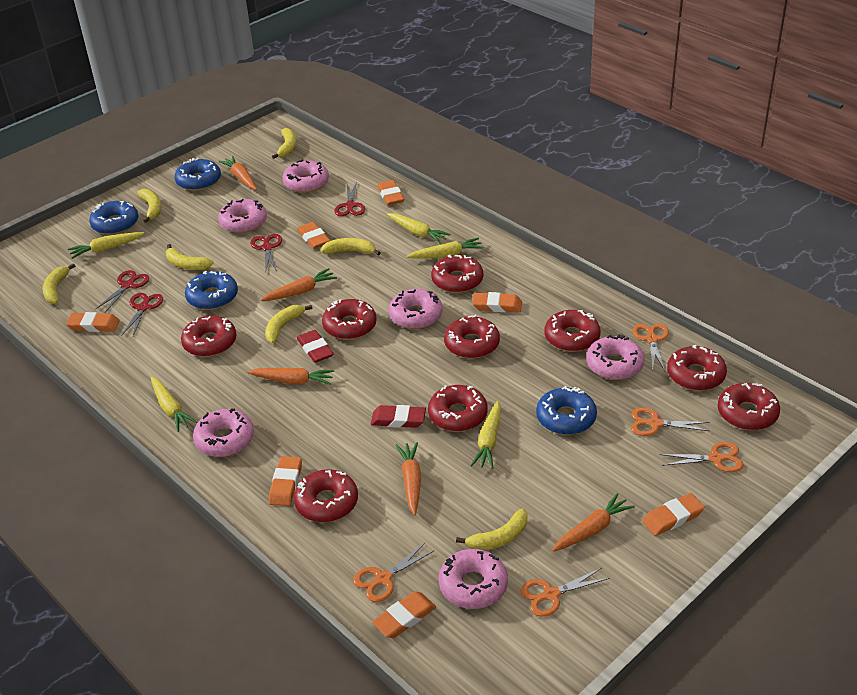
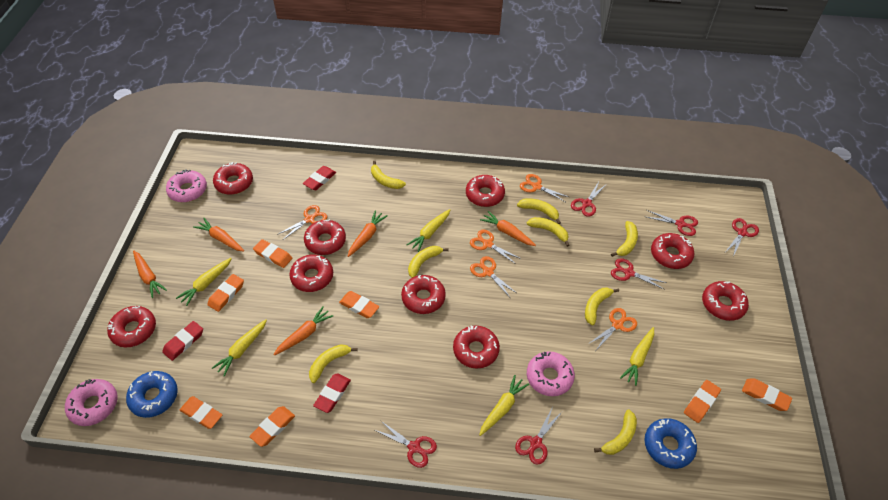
blue donut: [89,201,138,235] [175,158,221,191] [185,271,238,310] [536,386,597,435] = 4 -> [126,371,178,418] [645,418,697,469] = 2
pink donut: [193,408,254,457] [218,199,267,233] [283,160,329,193] [389,289,443,329] [439,549,508,609] [586,335,645,380] = 6 -> [65,379,118,426] [166,169,207,202] [527,351,575,396] = 3
red eraser: [297,330,334,363] [371,405,426,428] = 2 -> [162,321,203,361] [303,166,336,190] [313,373,351,413] = 3
red scissors: [95,270,149,313] [121,293,163,336] [250,234,282,272] [334,182,365,216] = 4 -> [375,421,437,468] [515,409,562,465] [571,182,607,217] [611,258,667,290] [647,210,698,236] [726,218,759,257] = 6
yellow banana: [43,263,75,304] [137,189,161,223] [166,244,214,270] [265,305,312,343] [272,128,296,159] [321,238,380,256] [456,509,527,550] = 7 -> [309,345,358,383] [371,161,406,189] [408,246,449,278] [517,198,561,224] [527,217,570,247] [585,288,619,325] [594,409,637,455] [611,221,638,257] = 8

